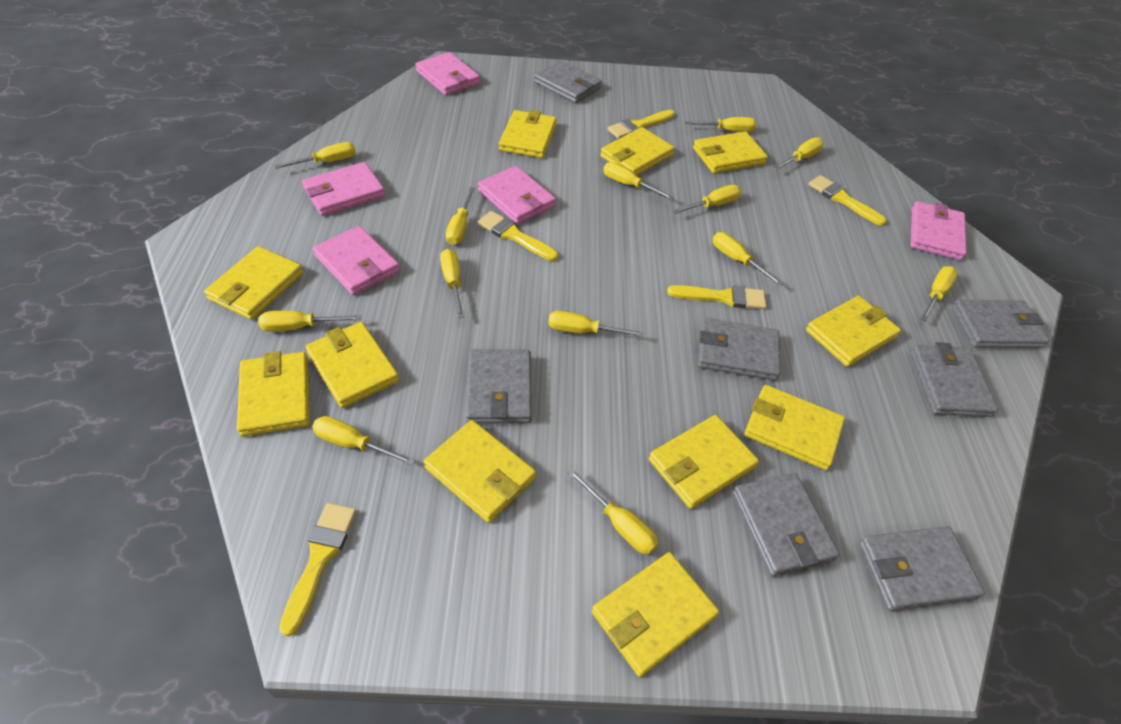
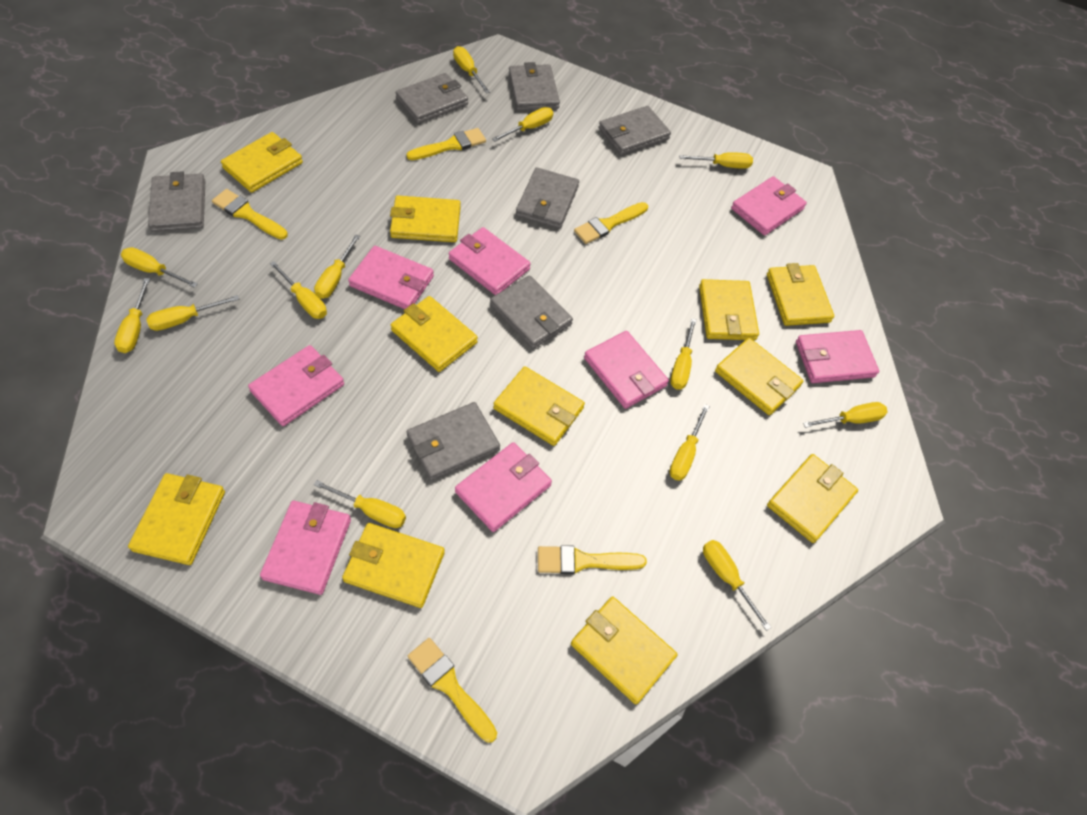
pink wallet: [302,162,385,216] [313,226,400,295] [415,52,480,95] [478,166,556,224] [911,201,967,260] = 5 -> [248,345,344,426] [260,501,351,595] [348,246,434,309] [449,227,531,295] [455,442,552,532] [584,331,669,409] [731,176,807,236] [796,330,879,383] = 8

